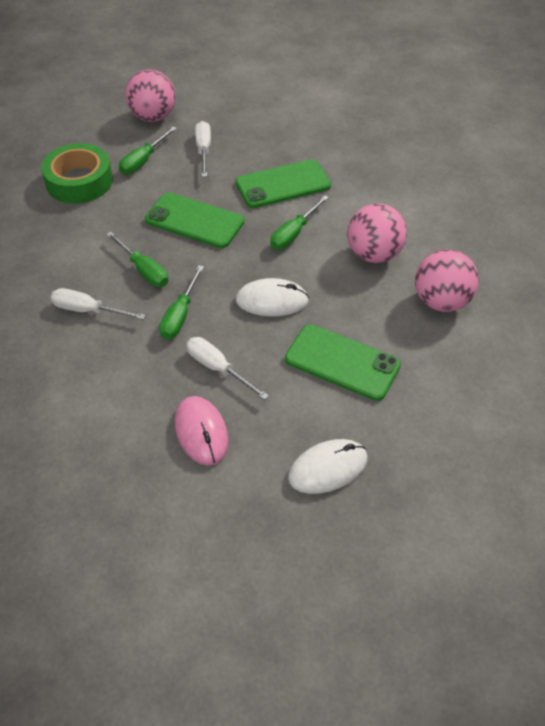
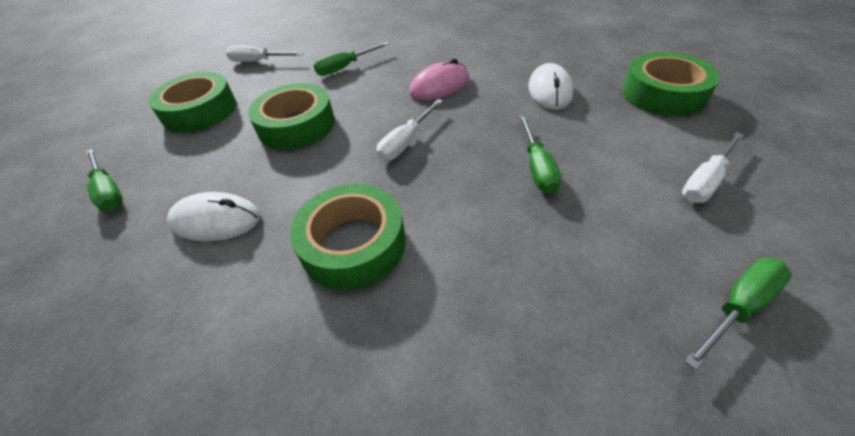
green phone: [145,192,244,248] [236,159,331,208] [285,324,401,401] = 3 -> none = 0
green tape: [41,143,113,204] = 1 -> [148,72,236,133] [248,83,335,150] [290,184,406,290] [622,52,720,116] = 4
pink ball: [125,69,176,122] [347,203,407,263] [415,250,479,312] = 3 -> none = 0

